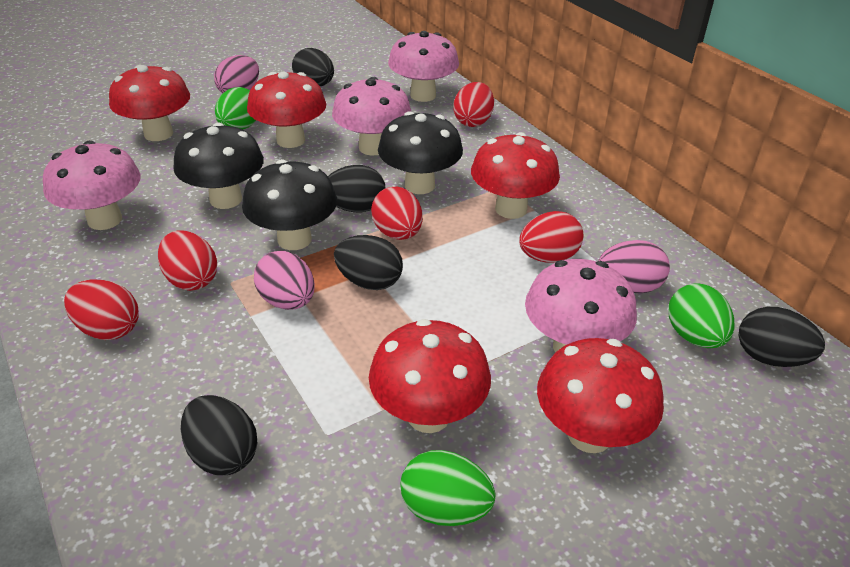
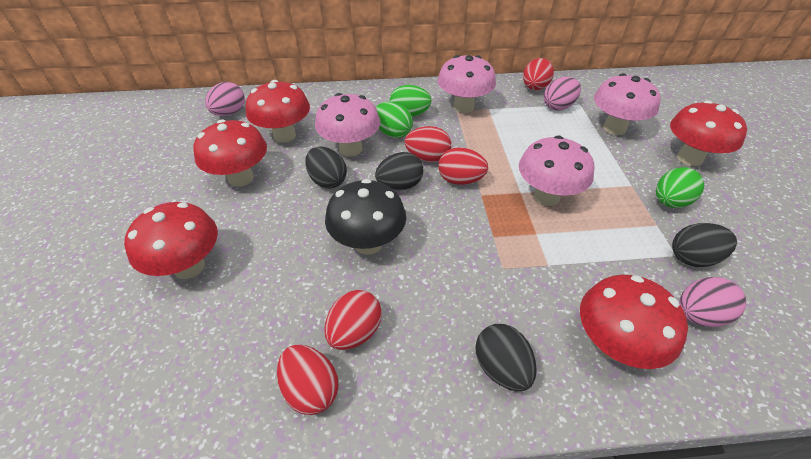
black egg: [181,395,258,476] [292,48,334,86] [328,165,385,212] [334,235,403,290] [738,307,825,367] = 5 -> [305,147,347,189] [375,152,423,190] [476,324,537,391] [672,223,737,267] = 4
black mushroom: [173,123,264,209] [242,159,337,250] [378,112,463,194] = 3 -> [325,179,406,255] = 1

